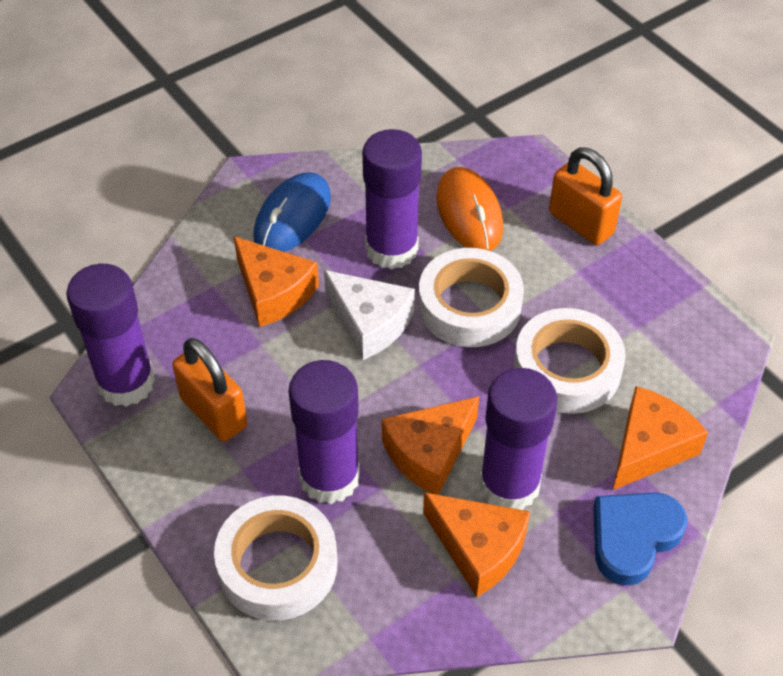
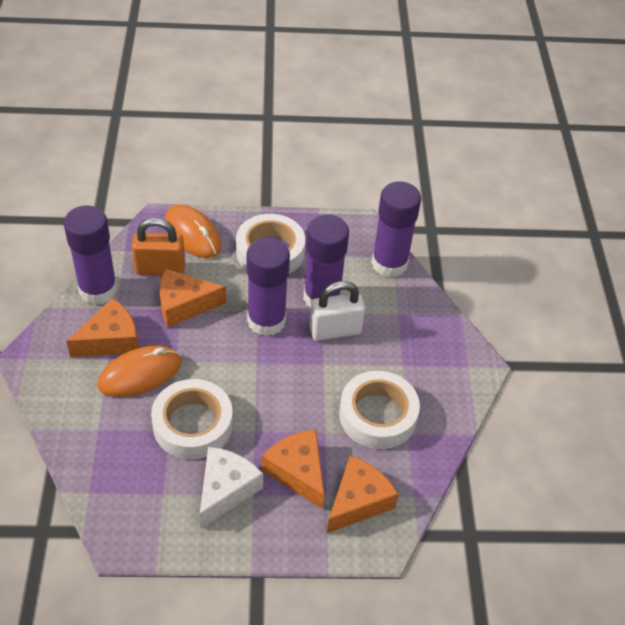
blue heart: [593,492,687,586] = 1 -> none = 0
blue mouse: [254,172,331,252] = 1 -> none = 0
orange mouse: [436,167,503,251] = 1 -> [97,345,182,397] [165,205,221,258] = 2
orange padlock: [172,338,247,441] [549,147,622,245] = 2 -> [132,218,185,275] = 1
white padlock: none = 0 -> [309,281,365,341] = 1

